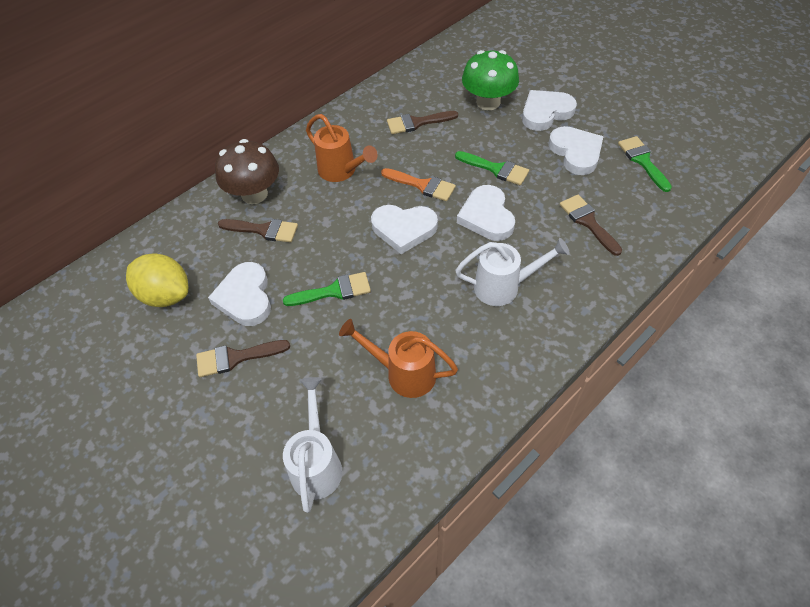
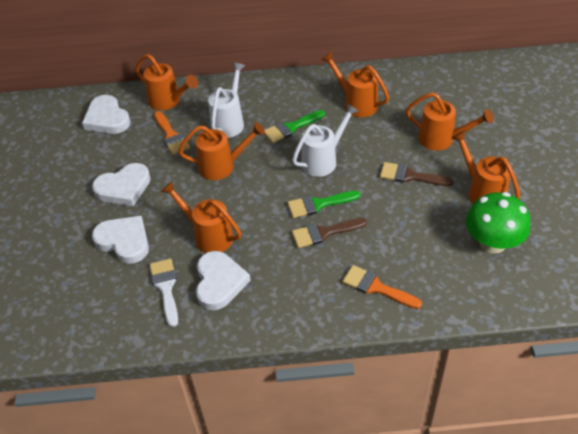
brown brush: [196,340,290,377] [218,219,298,243] [387,111,458,134] [560,195,622,256] = 4 -> [292,218,367,248] [380,162,453,186] = 2
brown mushroom: [215,139,279,204] = 1 -> none = 0
green brush: [283,272,371,306] [455,151,529,185] [618,136,672,192] = 3 -> [264,110,325,143] [287,191,361,218] = 2
orange brush: [381,168,456,201] = 1 -> [154,111,191,155] [343,265,422,309] = 2
orange watering can: [306,114,378,182] [339,319,458,398] = 2 -> [135,54,198,110] [161,181,241,253] [178,122,265,180] [321,51,389,117] [406,92,493,151] [451,131,520,204] = 6
white brush: none = 0 -> [150,259,178,327] = 1
white heart: [208,262,271,326] [371,205,438,254] [457,185,515,241] [522,90,577,131] [548,126,603,175] = 5 -> [82,95,131,134] [92,163,151,206] [92,216,149,264] [196,251,251,310] = 4
yellow lemon: [126,253,188,307] = 1 -> none = 0

